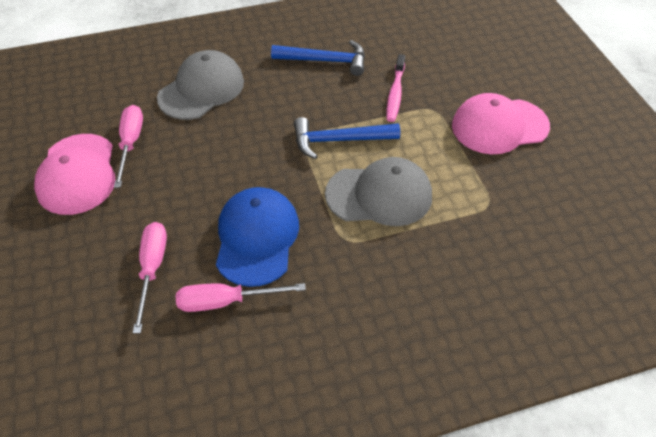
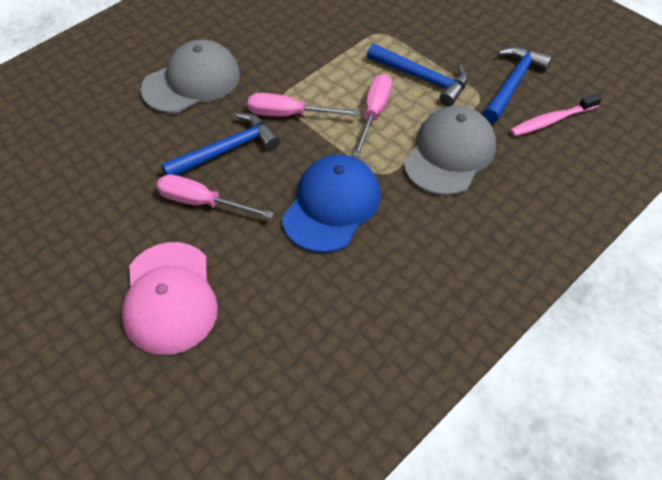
blue hammer: [271,40,365,76] [294,117,400,159] = 2 -> [161,113,280,176] [367,44,468,106] [483,46,552,123] = 3
pink cap: [34,134,115,215] [452,93,550,154] = 2 -> [122,242,218,355] = 1

